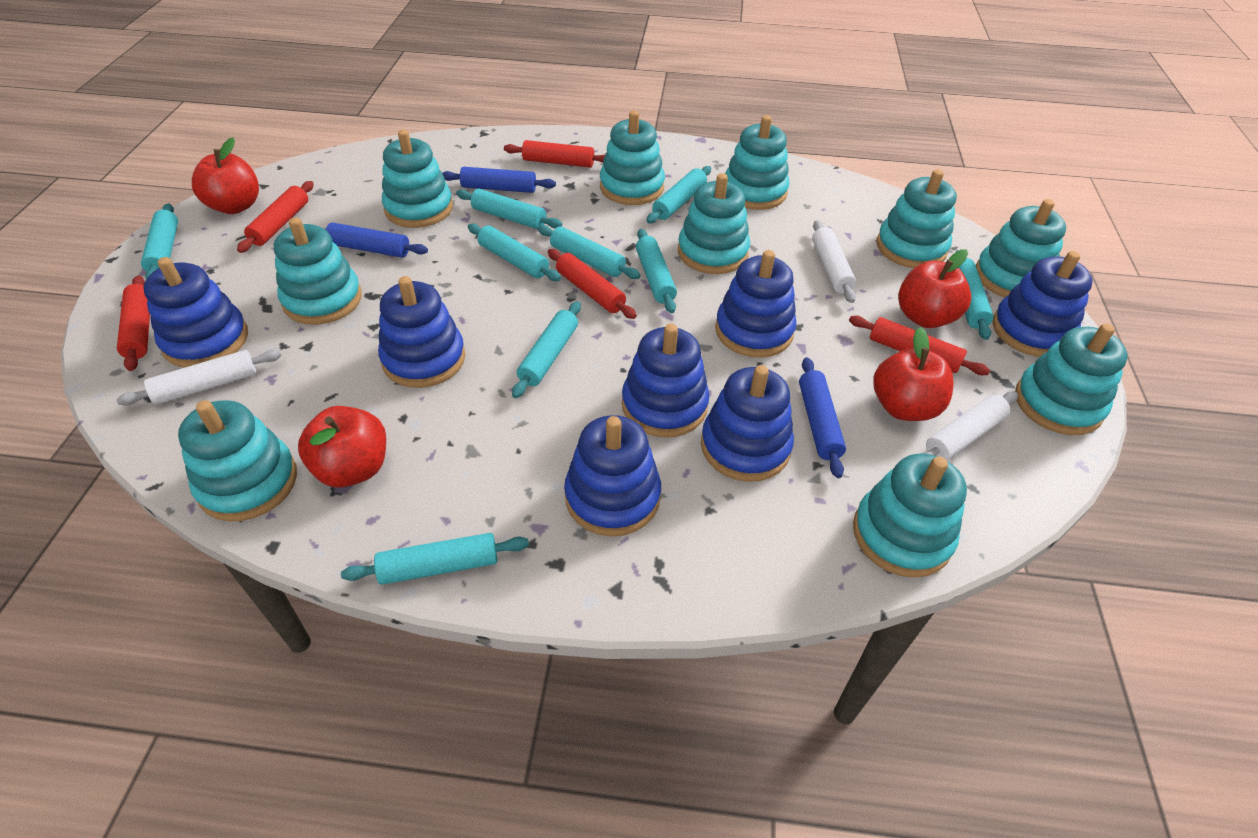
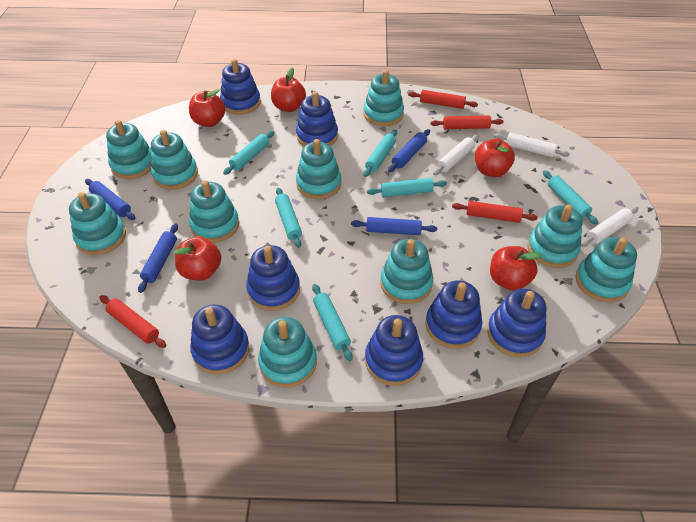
blue rolling pin: [325,223,428,258] [442,167,556,193] [799,357,846,478] = 3 -> [85,179,135,220] [138,223,178,293] [351,217,437,235] [388,129,430,172] = 4
red apple: [192,137,259,214] [298,406,386,487] [873,327,954,421] [898,250,971,328] = 4 -> [174,237,221,281] [189,89,225,127] [271,67,306,112] [475,139,515,177] [490,246,541,291] = 5
red rolling pin: [117,276,150,371] [237,181,314,253] [504,140,605,168] [548,249,637,319] [849,316,990,375] = 5 -> [100,295,166,348] [408,90,478,109] [430,115,504,129] [452,201,538,223] = 4
turquoise rolling pin: [141,203,178,279] [341,533,529,585] [456,189,562,229] [468,224,561,281] [512,301,581,398] [537,225,641,279] [636,229,677,313] [646,166,711,224] [955,250,993,340] = 9 -> [223,131,274,175] [275,187,302,248] [312,284,352,361] [364,130,397,177] [367,178,447,197] [543,170,598,225] = 6

